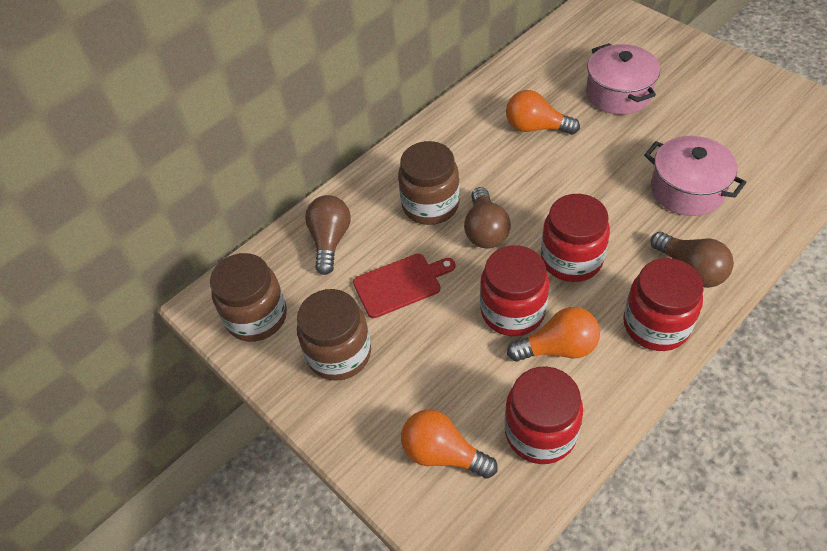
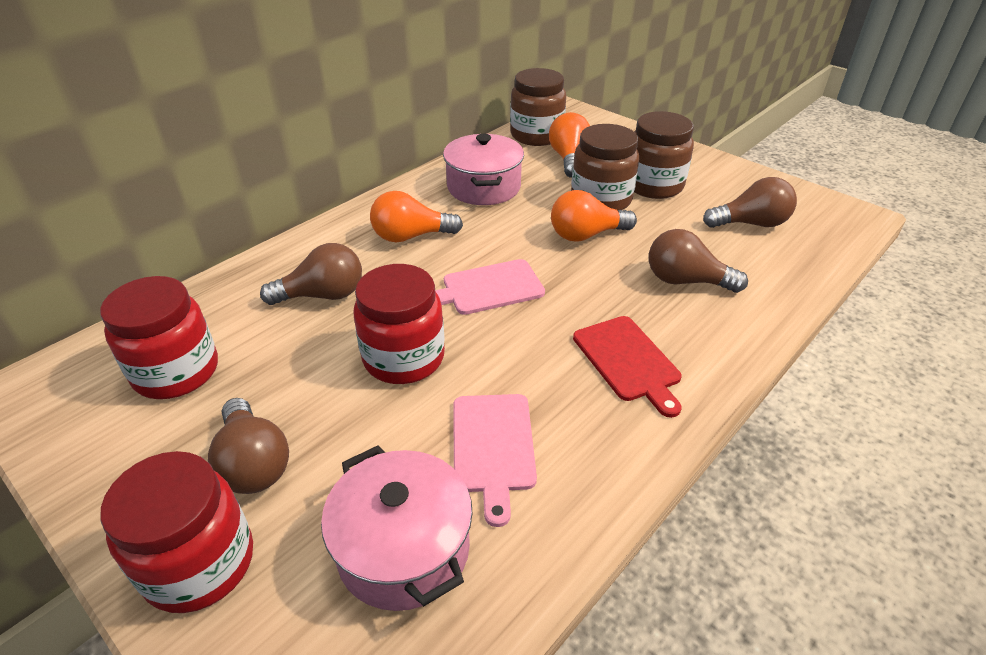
brown light bulb: [305,195,350,275] [464,187,511,249] [651,232,734,288] = 3 -> [208,398,289,494] [260,243,362,305] [649,229,748,293] [703,177,797,228] = 4
pink cutting board: none = 0 -> [435,259,545,315] [453,394,537,527] = 2
red jar: [480,245,549,336] [504,366,583,464] [541,194,610,282] [623,258,703,351] = 4 -> [100,276,218,399] [100,451,253,613] [353,264,445,384] = 3

